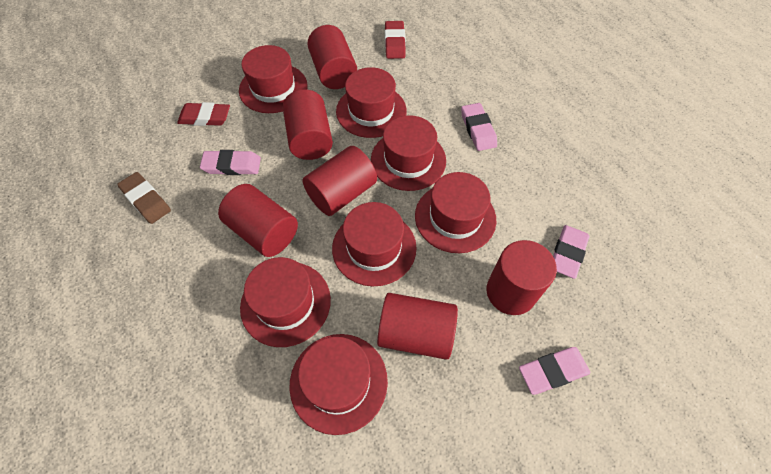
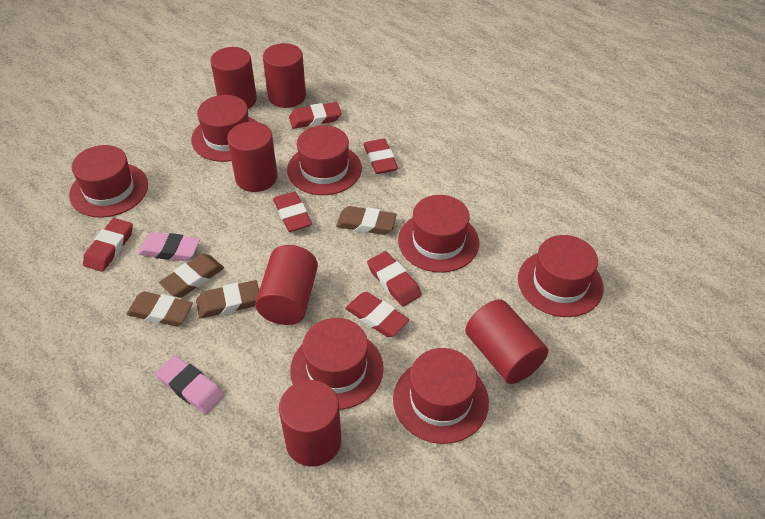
brown eraser: [117,172,171,224] = 1 -> [127,291,193,326] [159,254,224,297] [196,280,259,319] [336,206,397,235] = 4
pink eraser: [200,150,261,175] [461,103,497,151] [519,347,590,395] [553,225,590,279] = 4 -> [138,232,200,261] [156,355,225,414] = 2
red eraser: [177,102,230,126] [385,21,406,59] = 2 -> [83,218,133,272] [273,192,312,232] [289,102,342,129] [345,292,409,337] [363,139,398,174] [367,251,422,306] = 6

